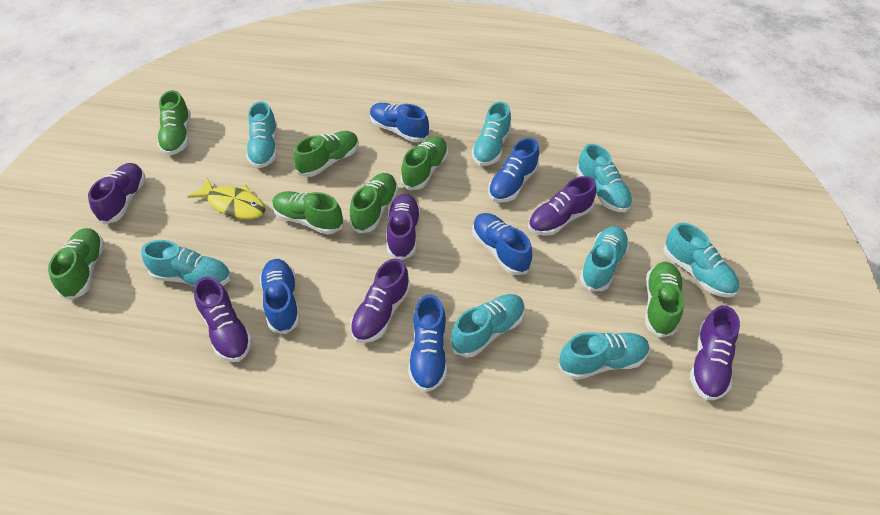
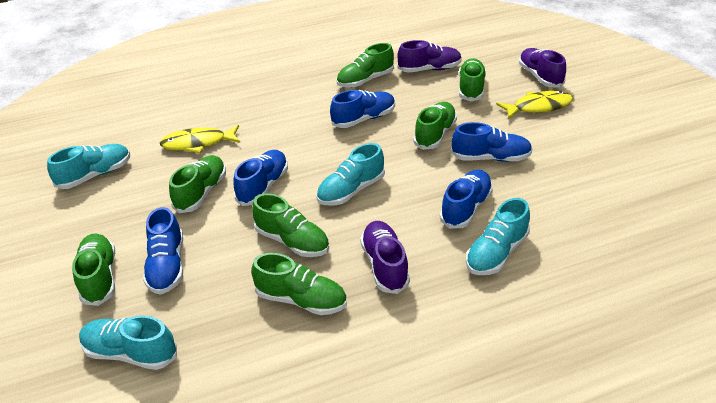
purple shoe: [88,163,145,225] [194,277,252,362] [350,258,411,343] [387,194,420,260] [528,176,597,236] [690,305,740,400] = 6 -> [360,221,410,294] [398,40,462,73] [519,48,566,88] = 3
turquoise shoe: [141,240,231,286] [246,101,277,168] [450,294,525,358] [472,102,511,166] [559,332,649,380] [576,144,633,212] [580,226,629,291] [663,223,739,297] = 8 -> [47,144,130,189] [79,315,177,370] [316,143,385,206] [466,198,530,275] = 4
yellow fish: [187,178,265,219] = 1 -> [159,125,240,153] [496,91,573,119] = 2

